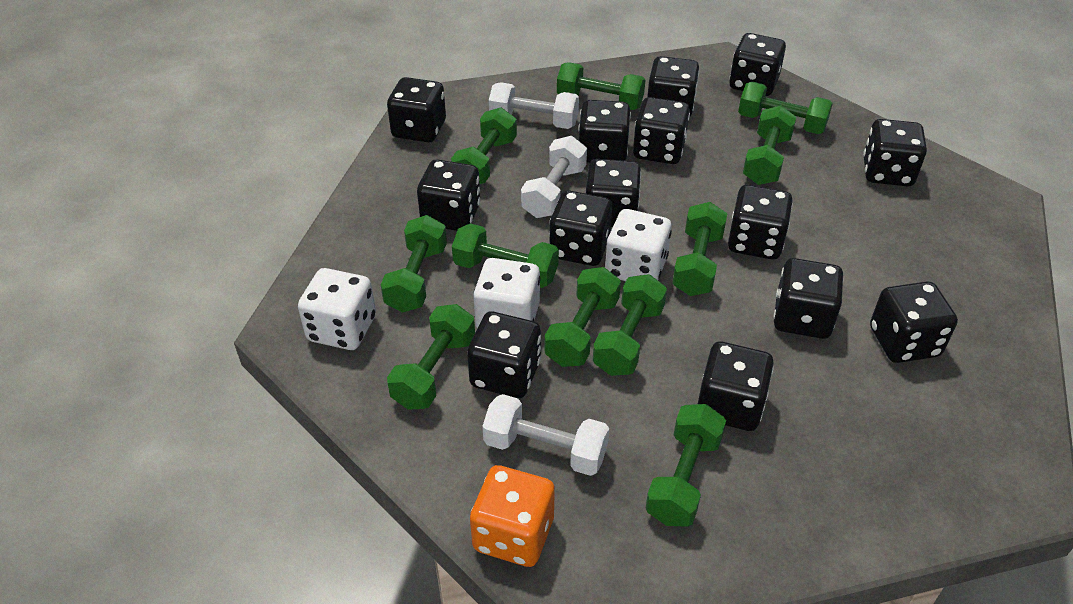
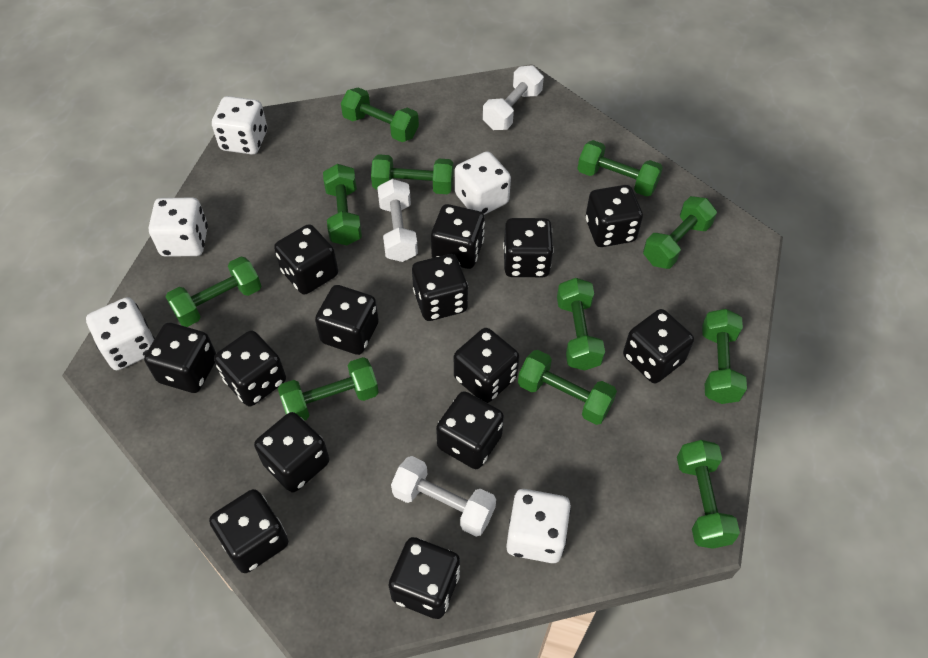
orange dice: [470,465,555,567] = 1 -> none = 0
white dice: [298,268,376,350] [473,258,540,328] [605,209,672,281] = 3 -> [86,297,155,370] [149,198,208,257] [212,96,267,155] [455,151,511,215] [506,489,571,563] = 5

